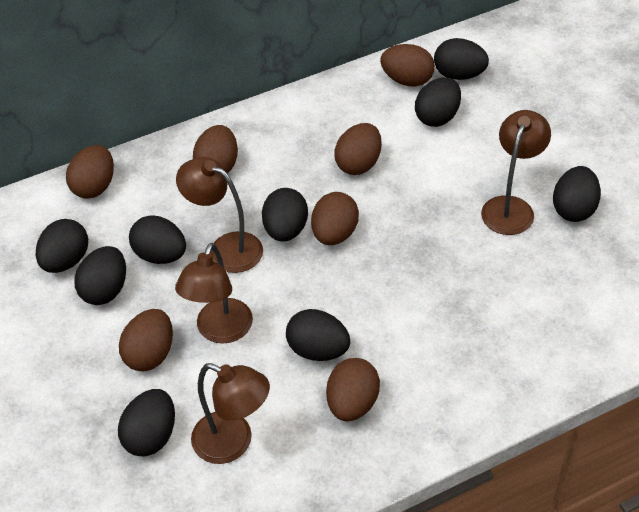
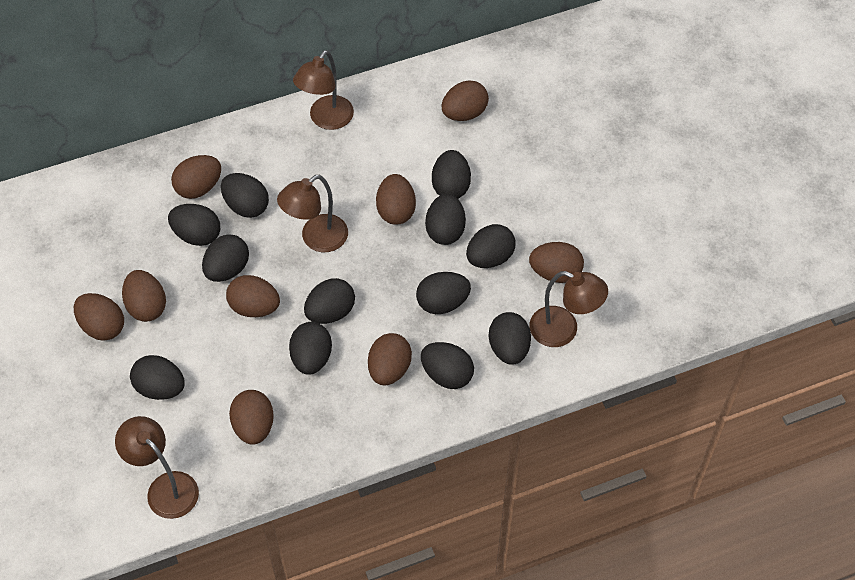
black egg: [36,219,88,273] [74,246,126,305] [118,389,175,456] [129,215,186,264] [262,188,308,242] [286,309,350,361] [415,77,461,127] [434,38,489,80] [553,166,601,222] = 9 -> [130,355,185,400] [168,204,220,246] [202,234,249,282] [221,173,269,218] [289,322,332,375] [304,278,355,324] [416,272,471,314] [421,342,474,389] [425,194,466,245] [432,150,471,199] [466,224,516,268] [489,312,531,365] = 12
brown egg: [66,145,114,199] [119,309,173,371] [193,125,238,173] [311,192,359,245] [326,358,380,421] [334,123,382,175] [380,44,435,86] = 7 -> [74,293,124,341] [122,270,166,322] [171,155,221,199] [226,275,280,317] [229,390,274,445] [368,333,412,386] [376,174,416,225] [442,80,489,121] [529,242,584,283] = 9

